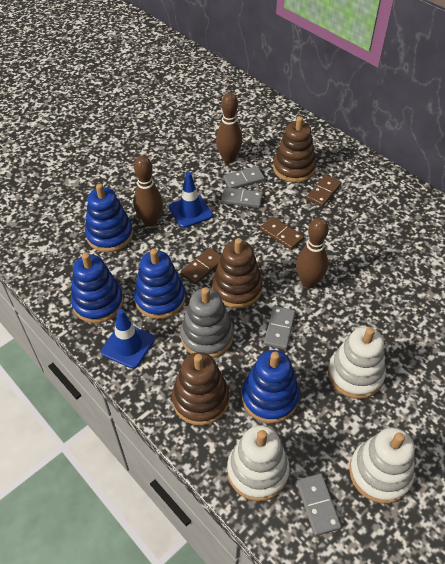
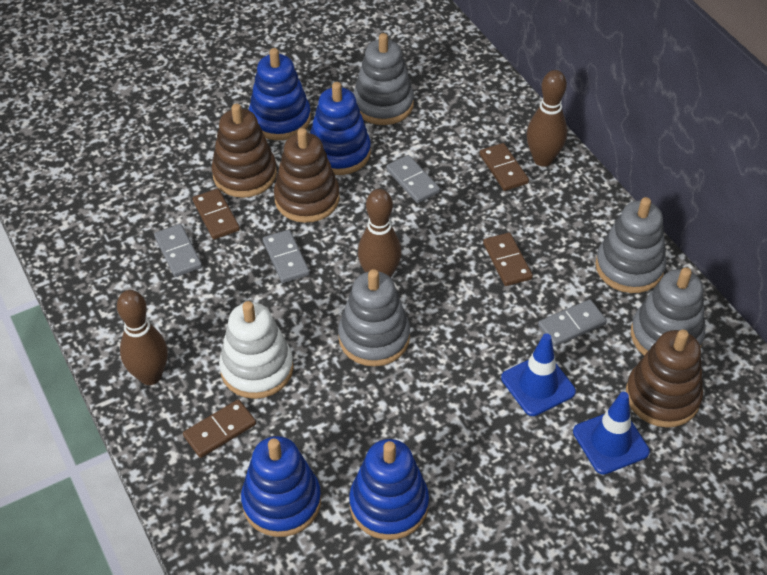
brown domino: [181,247,221,285] [260,217,304,250] [306,175,341,207] = 3 -> [183,399,256,458] [192,189,240,239] [479,143,529,191] [483,232,533,286] = 4
grey stacking toy: [180,287,234,358] = 1 -> [338,269,410,367] [353,33,414,125] [595,197,666,293] [631,267,705,355] = 4
white stacking toy: [227,425,290,501] [328,327,386,399] [349,427,415,504] = 3 -> [219,301,294,399] = 1

